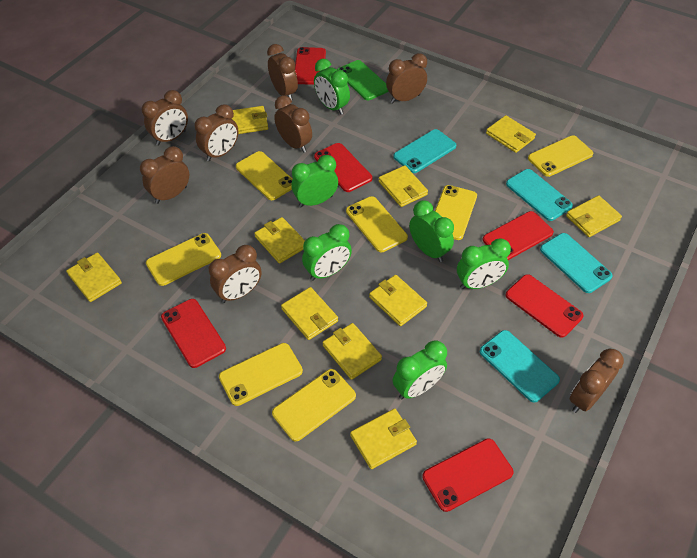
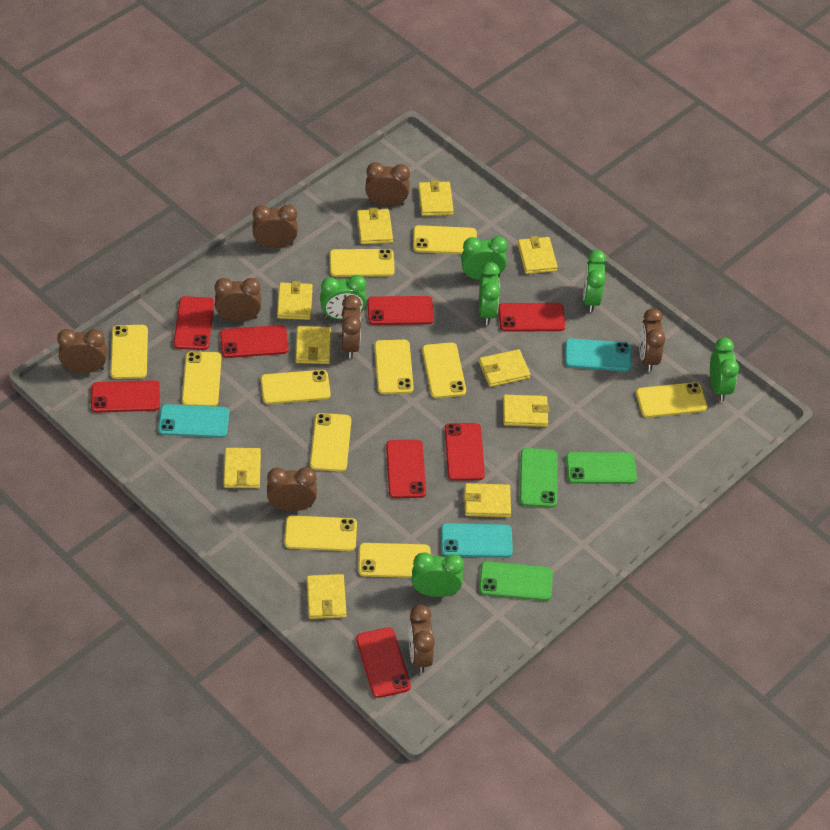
green phone: [337,60,389,100] = 1 -> [479,561,553,601] [520,448,557,508] [566,452,637,484] = 3
red phone: [161,299,226,368] [295,47,326,85] [314,143,373,192] [422,439,514,512] [483,211,554,260] [505,274,584,338] = 6 -> [91,380,160,412] [174,296,214,350] [220,325,289,358] [356,627,411,698] [367,296,434,325] [386,440,426,498] [445,423,485,481] [498,303,565,332] = 8
turquoise phone: [393,129,456,173] [479,330,560,402] [506,169,573,221] [540,233,613,293] = 4 -> [158,404,229,438] [441,523,513,558] [565,338,631,371] = 3
yellow phone: [146,233,221,286] [219,343,303,406] [236,151,292,200] [272,369,356,441] [346,196,408,252] [435,185,477,240] [528,135,594,177] = 7 -> [110,325,148,379] [182,351,222,406] [261,370,331,404] [284,515,357,551] [310,413,351,472] [330,249,395,277] [358,543,430,578] [374,340,414,394] [413,225,477,254] [422,342,466,398] [636,382,707,418] = 11

